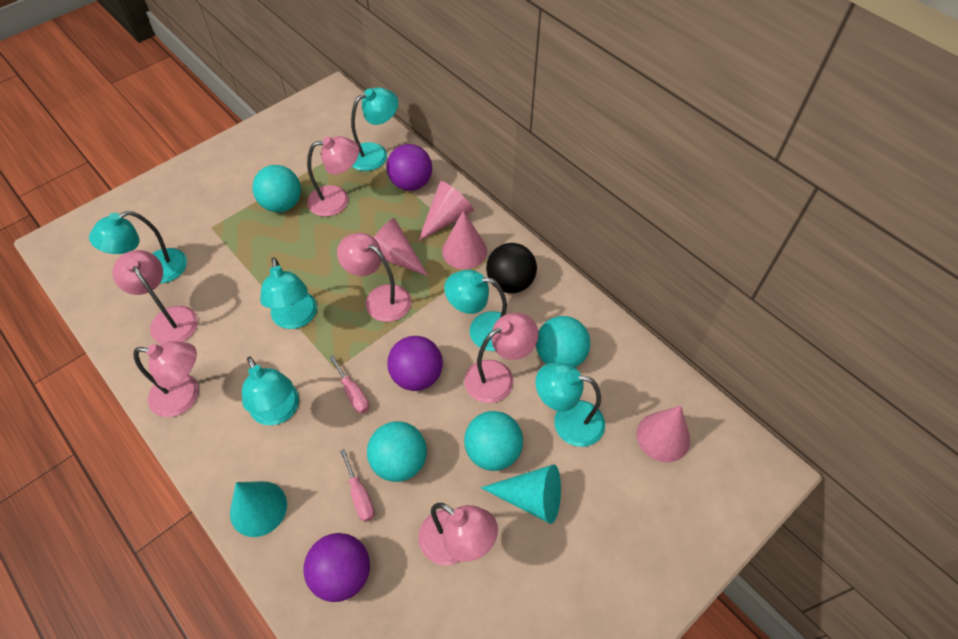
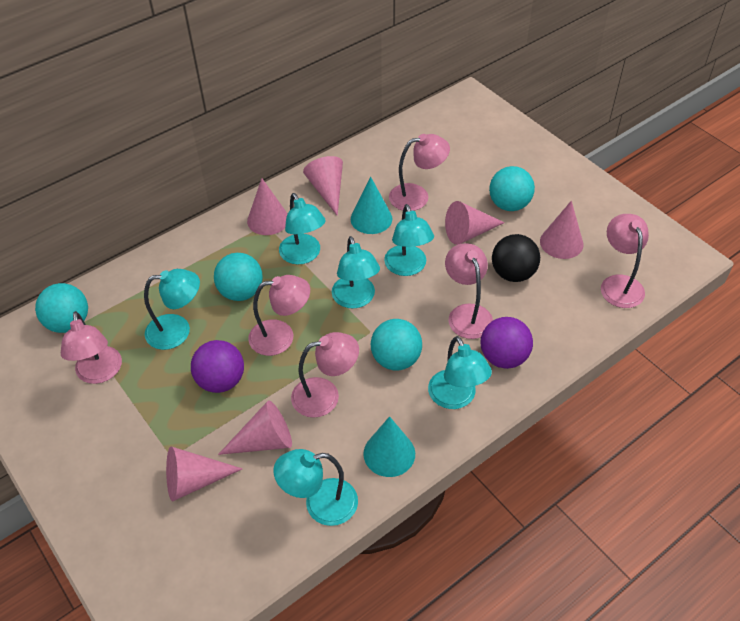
pink cone: [373,218,428,276] [418,181,474,242] [442,210,487,269] [637,406,690,462] = 4 -> [166,446,243,502] [218,401,292,455] [247,178,288,235] [303,156,343,216] [445,201,505,245] [540,201,583,259] = 6
pink screwdriver: [329,356,369,414] [340,449,375,522] = 2 -> none = 0
purple ball: [303,533,370,602] [387,144,432,191] [387,336,443,391] = 3 -> [191,340,244,393] [481,317,533,369] = 2

